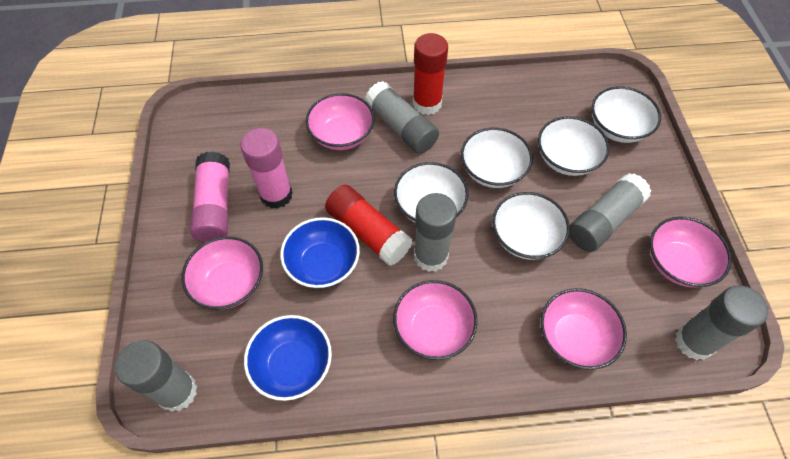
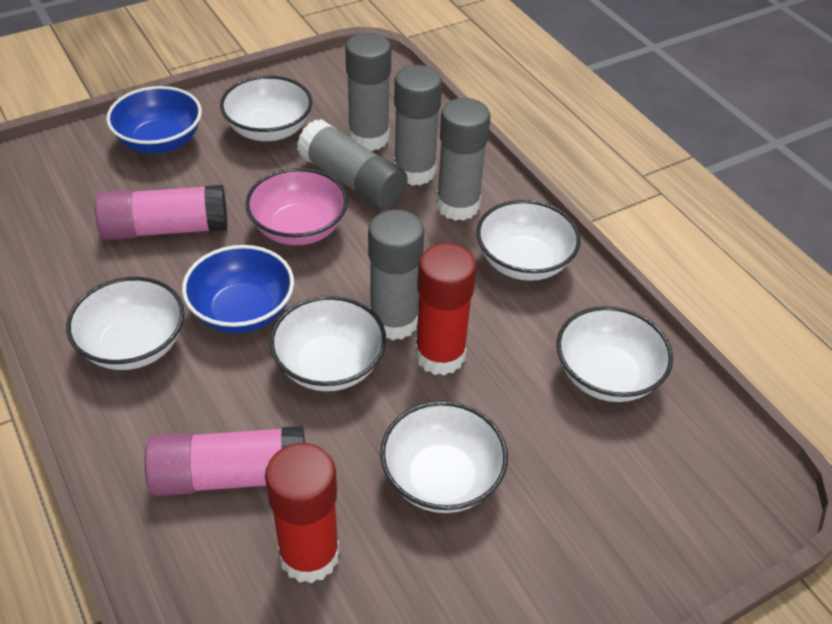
pink bowl: [182,236,263,310] [306,93,375,150] [393,280,478,360] [540,288,627,370] [650,216,732,287] = 5 -> [246,168,348,245] = 1
white bowl: [394,162,469,222] [461,128,533,188] [492,192,570,260] [538,116,610,176] [592,86,661,143] = 5 -> [66,277,185,370] [220,76,312,141] [270,296,386,391] [380,401,508,513] [476,200,581,281] [557,306,673,402] = 6

